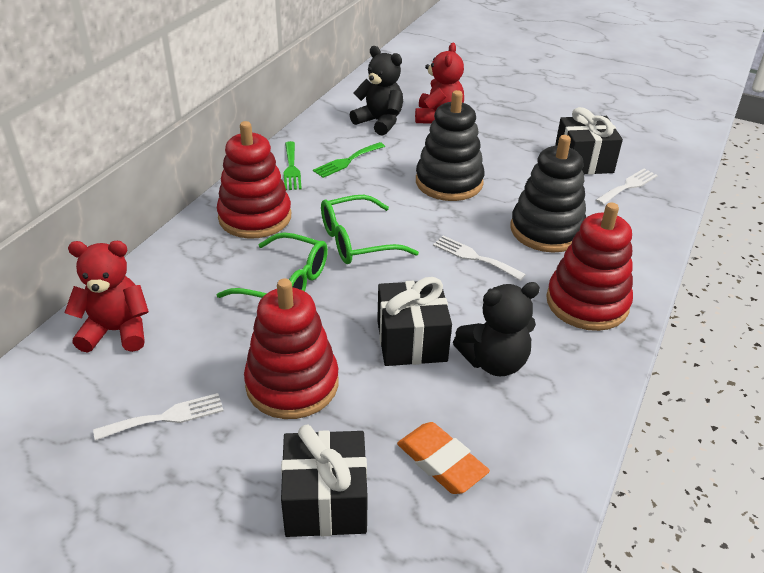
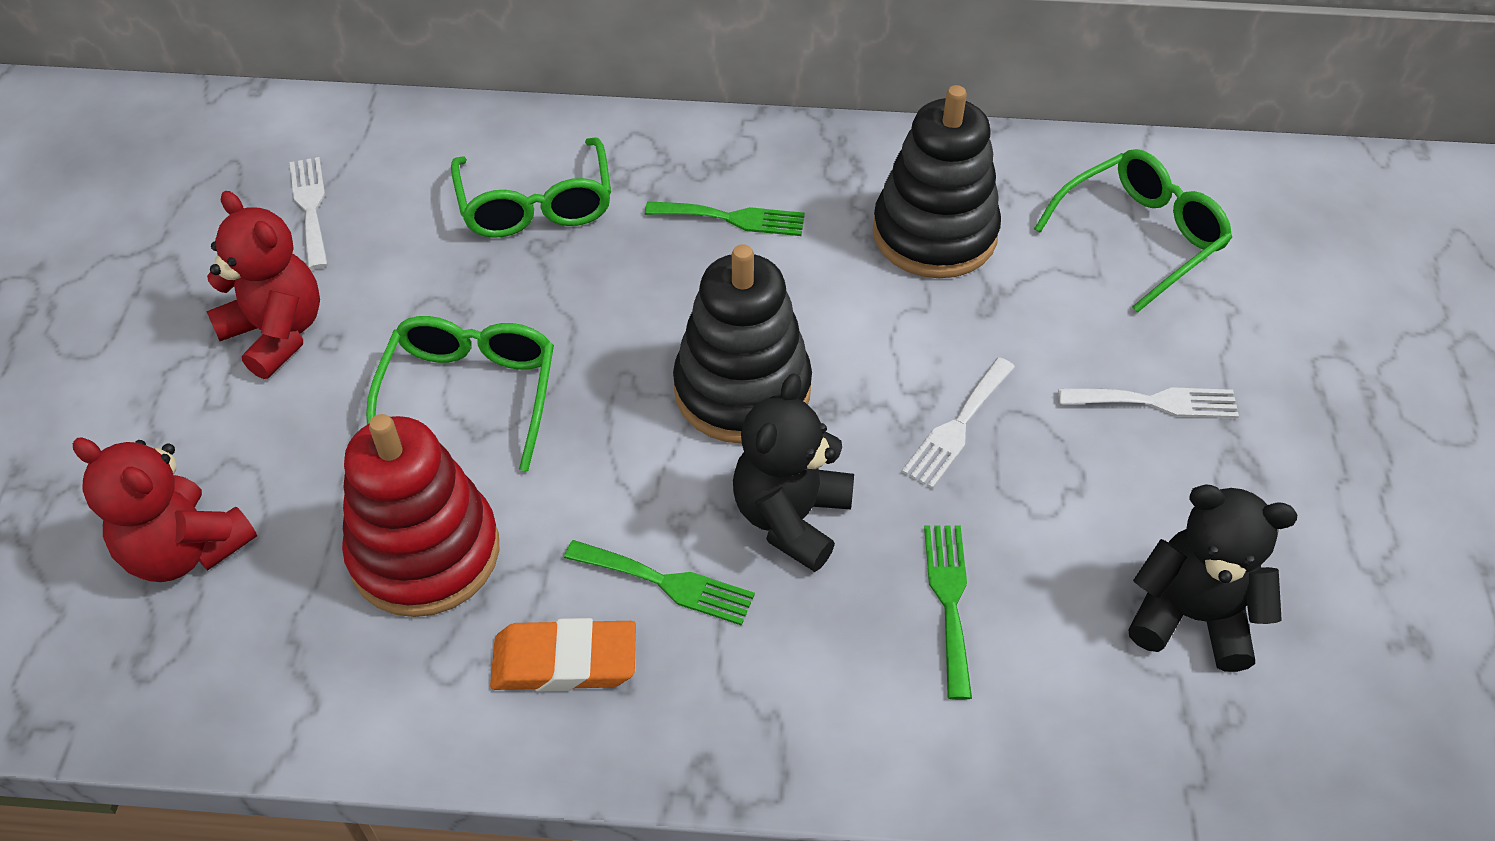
black gift: [281,425,368,537] [377,277,452,366] [555,107,623,175] = 3 -> none = 0
green fork: [284,141,302,190] [313,142,385,178] = 2 -> [564,540,755,626] [645,201,805,236] [924,525,972,700] = 3
green glasses: [216,232,328,298] [321,195,419,264] = 2 -> [366,316,554,471] [451,137,611,238] [1034,149,1232,313] = 3
red stacking toy: [217,121,291,238] [244,278,338,419] [546,202,633,331] = 3 -> [342,414,499,617] = 1

